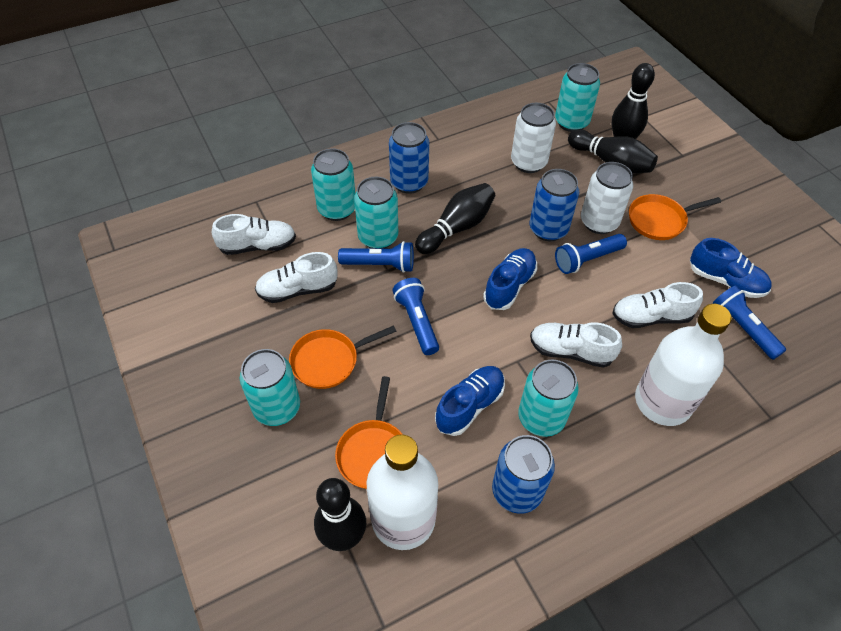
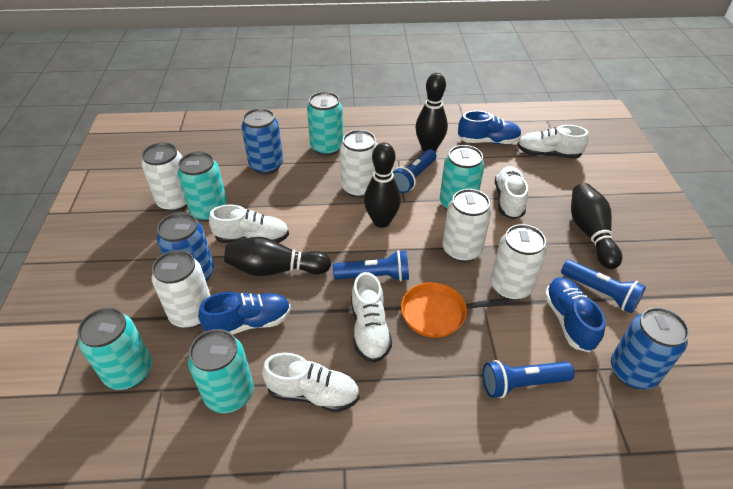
orange pan: [289,325,397,389] [335,376,403,489] [629,194,721,240] = 3 -> [401,282,511,338] = 1
white bottle: [367,434,438,550] [635,304,732,426] = 2 -> none = 0
white can: [511,103,556,173] [581,162,633,234] = 2 -> [141,142,187,212] [152,250,211,328] [340,130,378,198] [442,189,492,262] [490,224,547,301] = 5
white shoe: [212,214,296,255] [255,252,337,303] [530,322,622,368] [612,282,703,328] = 4 -> [209,204,289,243] [262,353,360,412] [351,272,392,363] [495,166,528,219] [517,125,589,159] = 5

